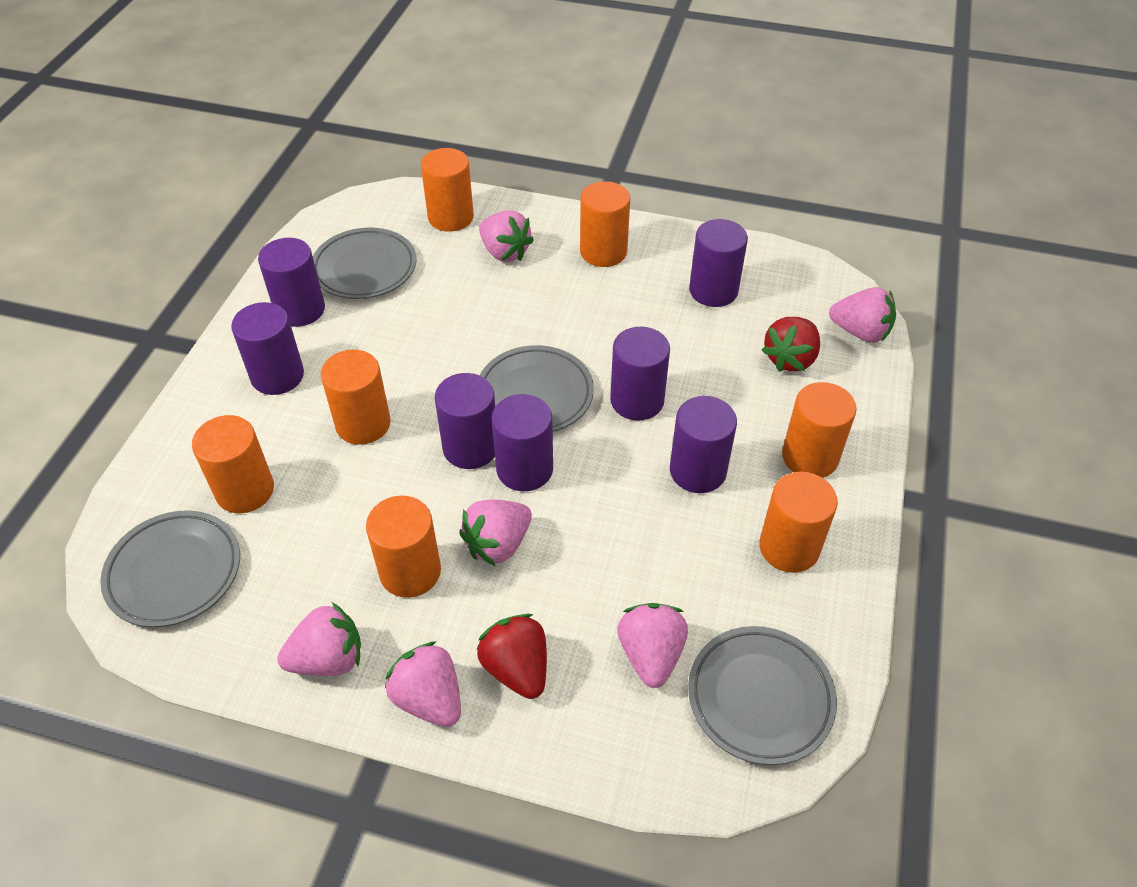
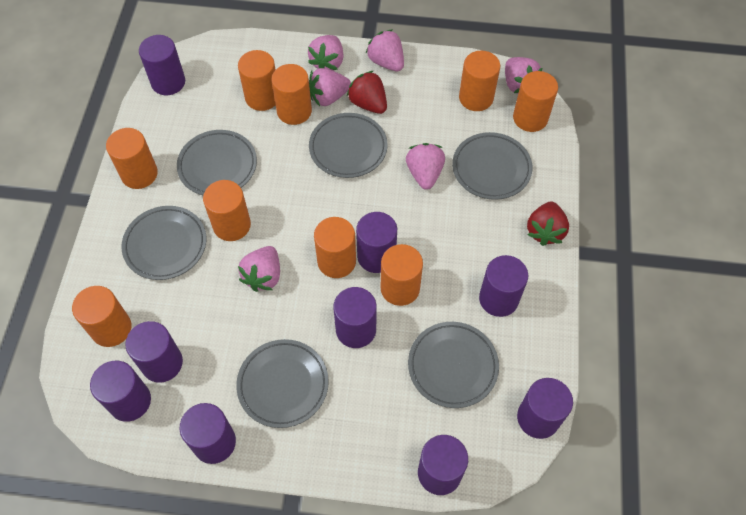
grey plate: [100,510,240,627] [313,228,416,299] [480,345,594,432] [688,626,837,765] = 4 -> [121,206,206,280] [177,130,257,195] [236,339,329,428] [309,113,388,178] [408,322,499,408] [452,132,532,200] = 6
orange cylinder: [192,415,274,513] [321,349,391,445] [366,496,441,598] [421,148,474,232] [580,181,630,267] [759,472,838,573] [782,382,856,478] = 7 -> [72,286,132,347] [106,128,158,189] [203,180,251,241] [238,50,276,111] [271,64,312,125] [314,217,356,278] [381,244,423,306] [459,51,500,111] [513,71,558,132] = 9
purple cylinder: [231,302,304,395] [258,238,325,327] [435,373,495,469] [492,394,553,491] [610,327,670,421] [670,396,737,493] [689,219,748,307] = 7 -> [90,361,151,422] [125,321,183,383] [139,35,185,95] [180,403,236,464] [333,287,377,348] [356,212,397,273] [418,435,468,495] [479,255,528,317] [517,378,573,439] = 9

